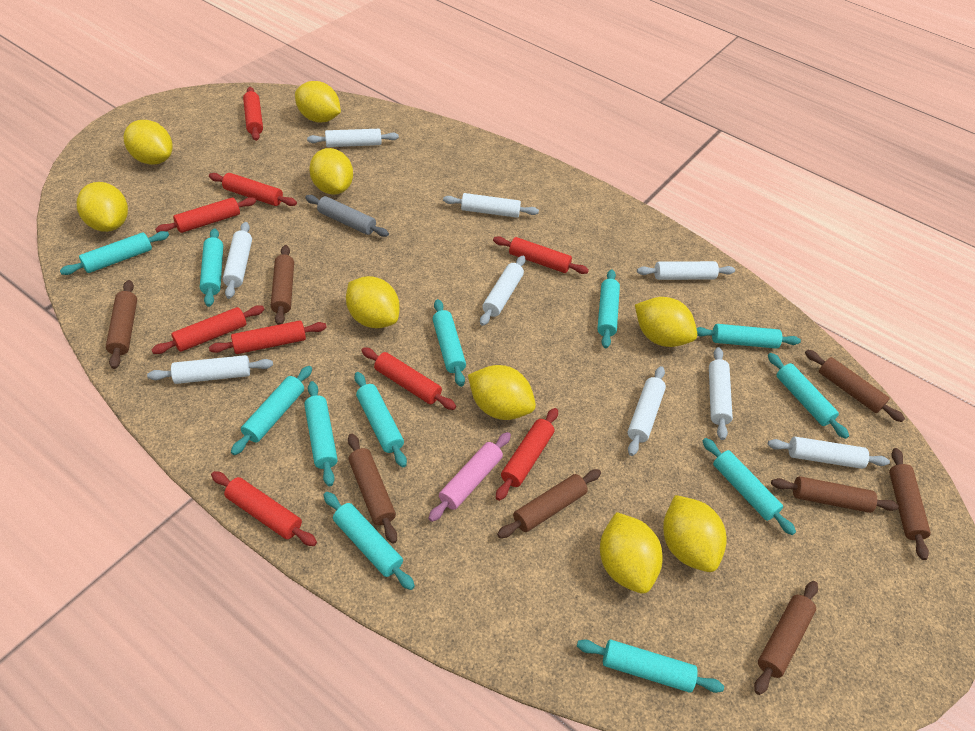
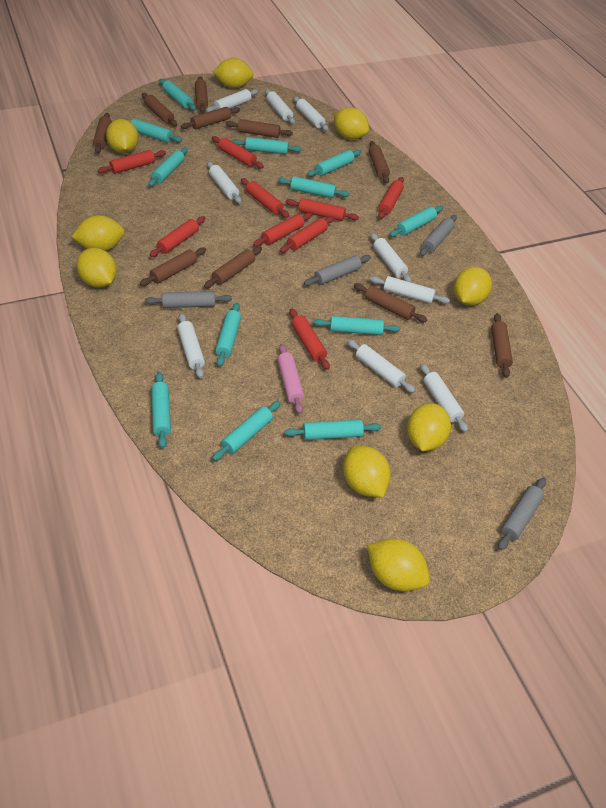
brown rolling pin: [106,280,137,369] [271,245,294,325] [348,433,397,544] [497,469,601,538] [754,581,818,695] [771,476,899,513] [805,350,905,422] [889,448,931,560] = 8 -> [93,113,112,153] [140,248,206,286] [142,93,177,126] [181,107,240,129] [195,77,208,113] [204,247,262,288] [225,119,293,138] [354,283,427,322] [369,141,390,183] [491,313,513,378] = 10
grey rolling pin: [305,195,389,237] = 1 -> [145,291,232,308] [304,255,371,286] [420,215,457,256] [498,477,546,550] = 4

